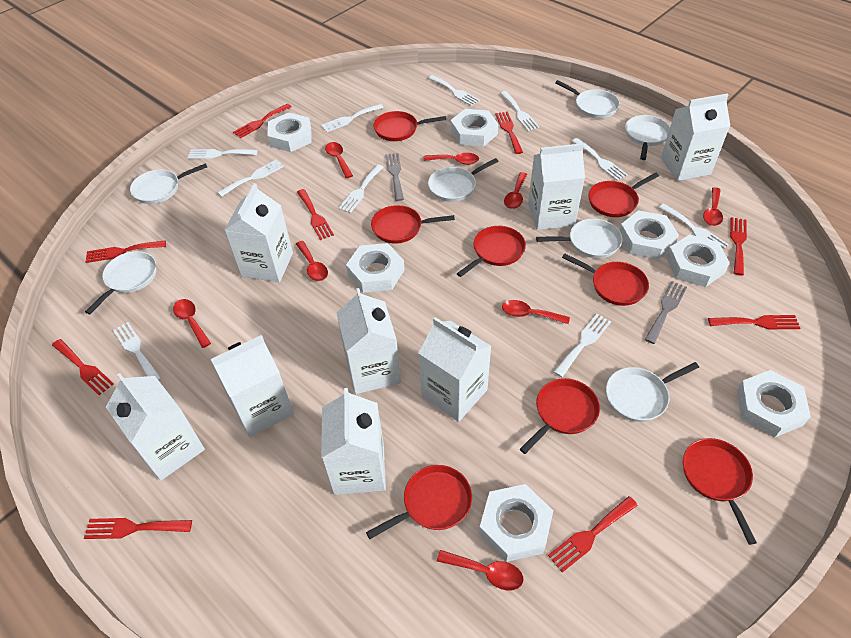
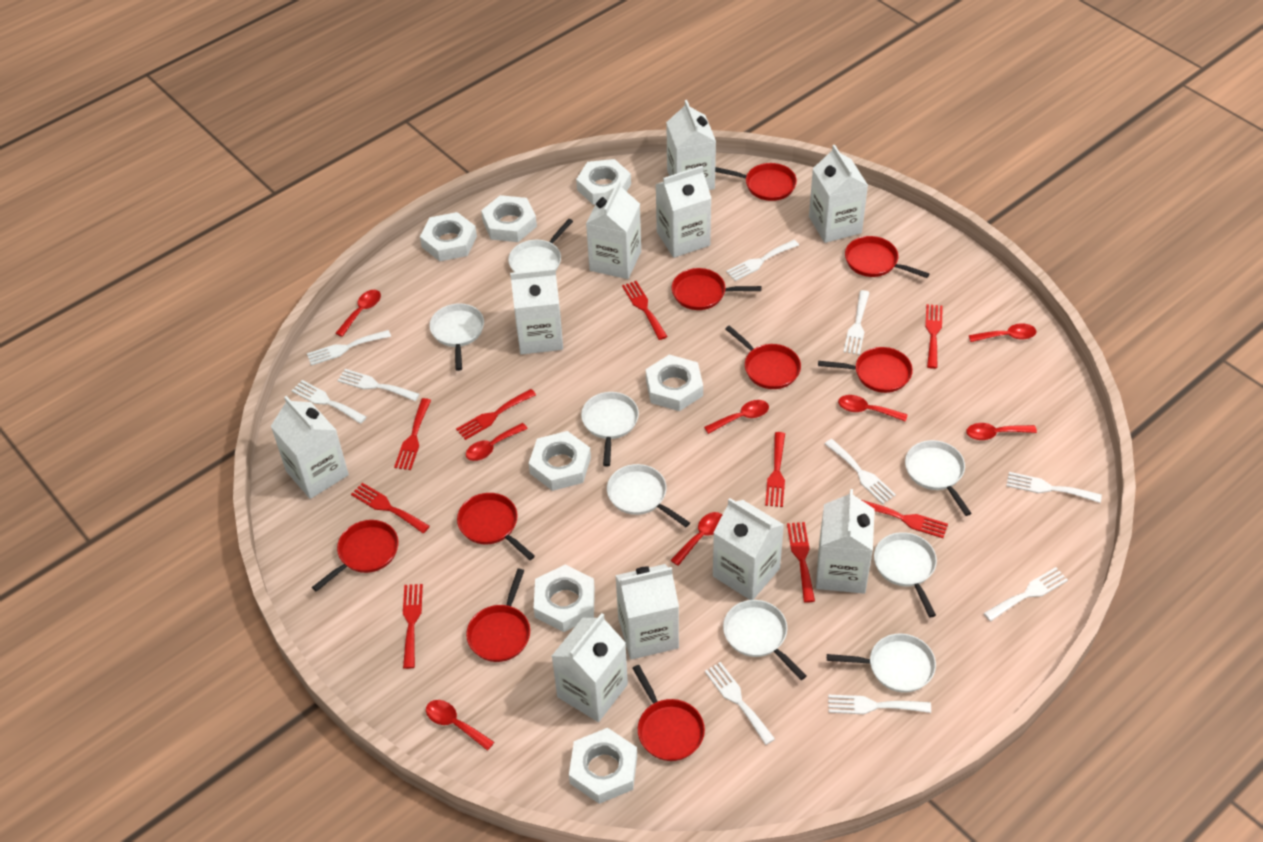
grey fork: [385,153,404,201] [645,281,687,344] = 2 -> none = 0
red pan: [366,465,472,539] [371,205,455,244] [373,111,446,141] [457,226,526,277] [520,378,600,454] [562,253,649,306] [588,173,659,217] [683,438,757,545] = 8 -> [312,520,399,592] [457,493,535,560] [466,569,530,662] [633,665,705,761] [672,268,761,310] [715,163,797,201] [725,325,801,389] [818,347,913,393] [845,236,929,278] = 9
white carton: [106,373,205,481] [210,335,294,437] [224,183,293,282] [321,388,386,495] [337,288,401,394] [419,317,491,422] [528,143,585,230] [661,93,730,181] = 8 -> [271,396,349,499] [510,268,563,354] [552,613,628,722] [586,181,641,279] [615,564,679,660] [656,166,711,258] [666,100,716,190] [713,498,784,600] [809,145,868,243] [816,489,875,594] = 10
white pan: [85,251,156,314] [130,163,207,204] [428,158,499,202] [536,219,622,258] [555,80,620,118] [606,362,699,422] [625,115,670,160] = 7 -> [429,303,484,371] [508,219,573,272] [581,392,639,466] [607,464,690,527] [723,600,806,680] [827,634,936,693] [874,532,937,617] [905,440,971,516] = 8

